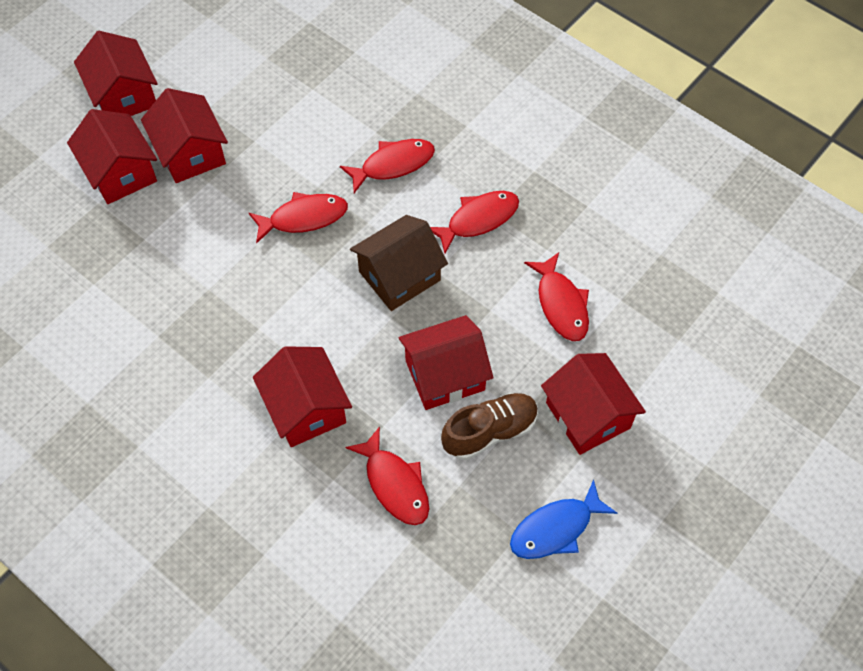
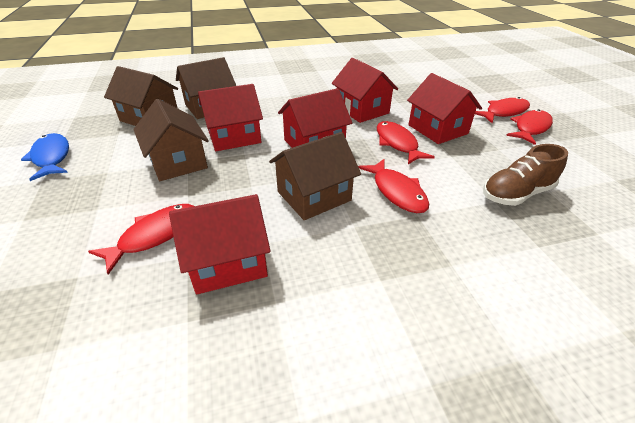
brown house: [350,215,448,311] = 1 -> [104,66,178,126] [133,99,209,181] [176,57,236,119] [269,132,361,220] = 4
red house: [67,109,157,204] [74,31,158,116] [141,88,228,183] [253,346,352,447] [399,315,493,410] [541,353,646,455] = 6 -> [169,194,271,294] [198,84,263,151] [278,88,352,148] [332,58,398,123] [407,73,482,144] = 5

